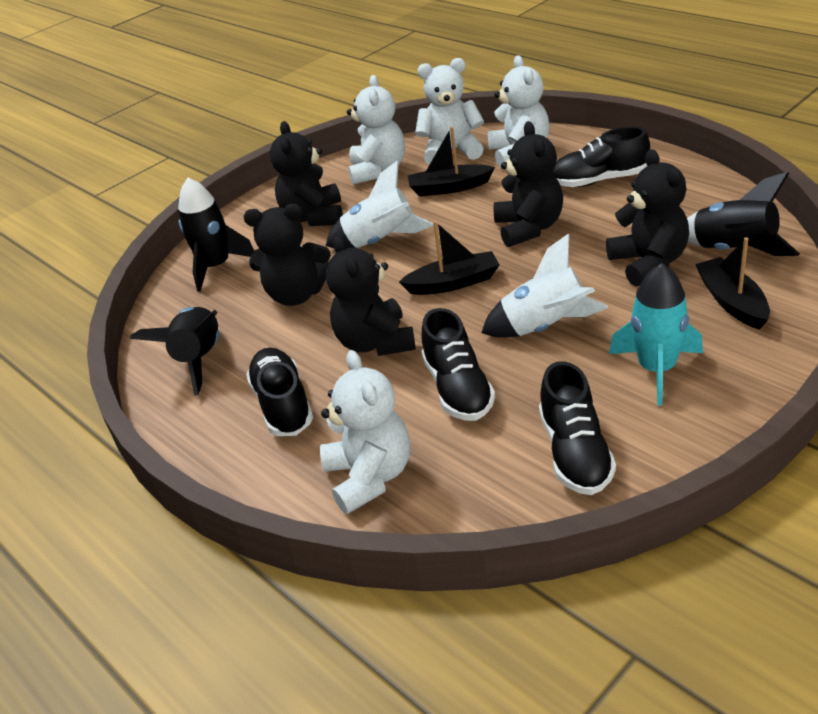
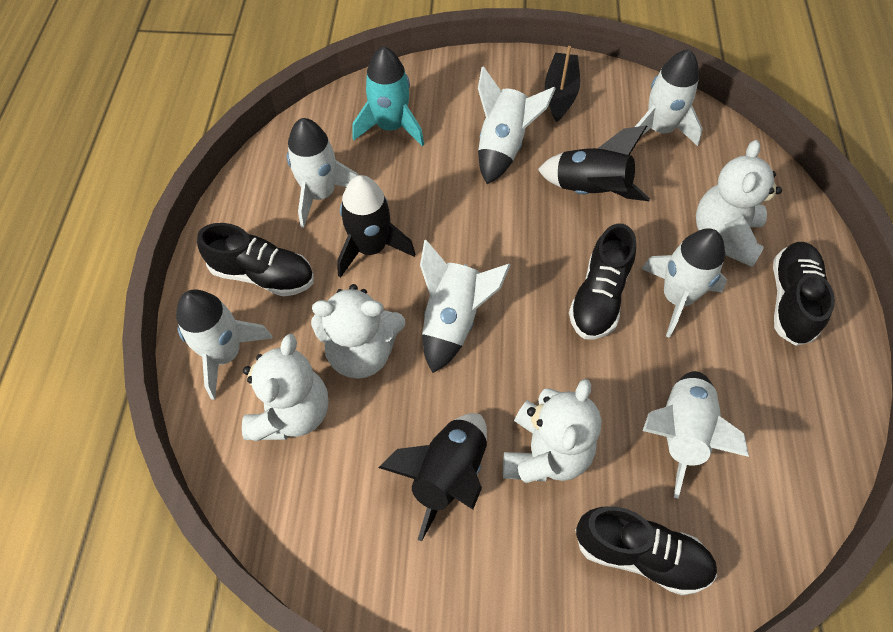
black boat: [399,221,500,295] [408,126,495,196] [695,237,770,329] = 3 -> [545,46,580,123] = 1
black teddy bear: [244,204,331,306] [270,121,343,226] [326,235,416,356] [494,121,563,247] [606,149,689,286] = 5 -> none = 0
white rocket: [326,160,434,248] [481,233,608,338] = 2 -> [176,289,272,400] [287,118,358,228] [420,240,510,373] [478,66,556,184] [635,49,703,146] [641,229,727,338] [643,371,749,499] = 7

